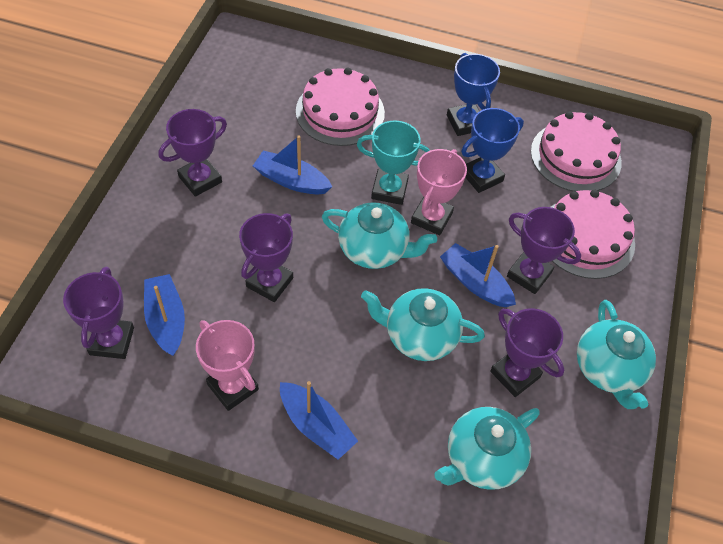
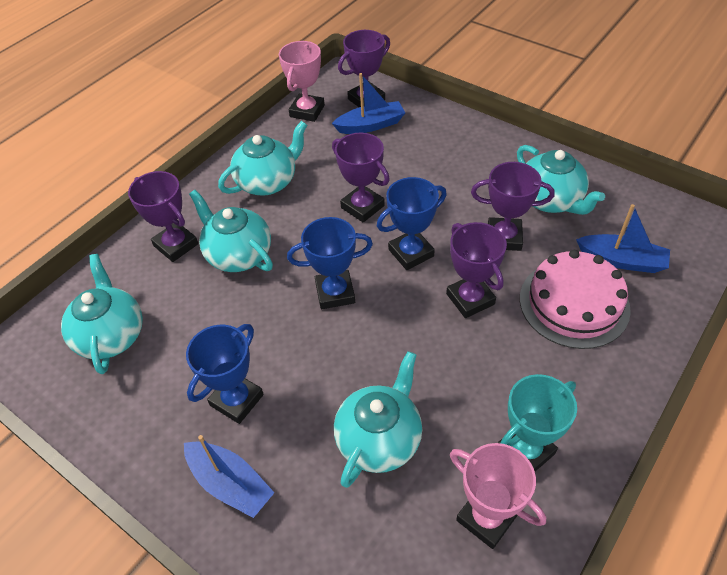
blue boat: [144,274,185,356] [253,135,332,194] [280,381,358,460] [440,243,516,307] = 4 -> [184,435,275,518] [332,73,405,134] [576,204,670,273] = 3
blue trophy: [447,53,500,136] [461,108,524,193] = 2 -> [186,324,264,424] [287,217,373,309] [377,177,447,270] = 3
pink cake: [296,68,385,146] [531,111,622,192] [551,190,635,279] = 3 -> [520,250,631,349] = 1
turquoise teapot: [322,202,437,269] [361,288,485,361] [434,407,540,490] [577,300,656,409] = 4 -> [61,254,143,374] [189,190,273,272] [218,121,307,196] [334,351,422,488] [517,145,605,215] = 5

